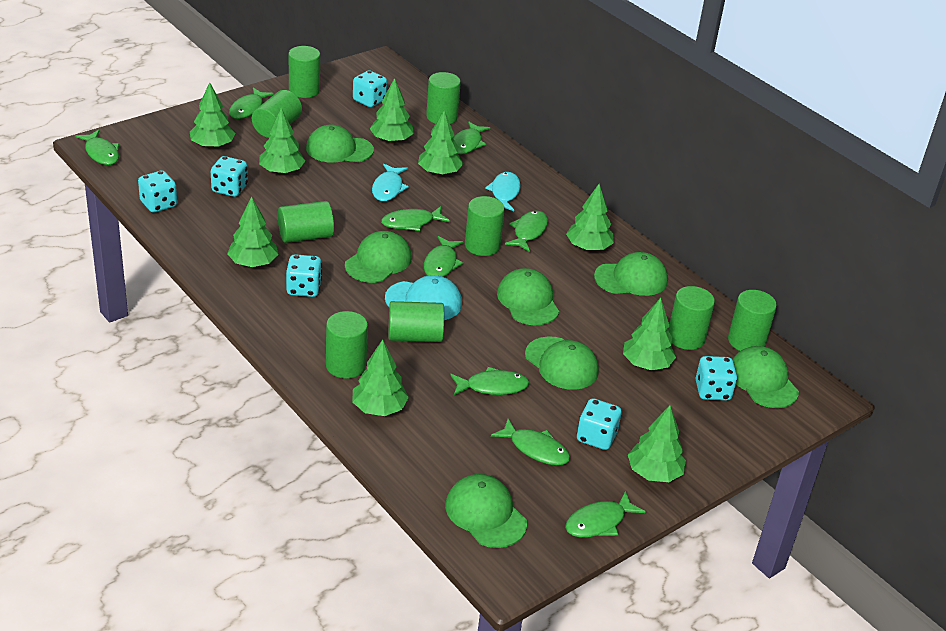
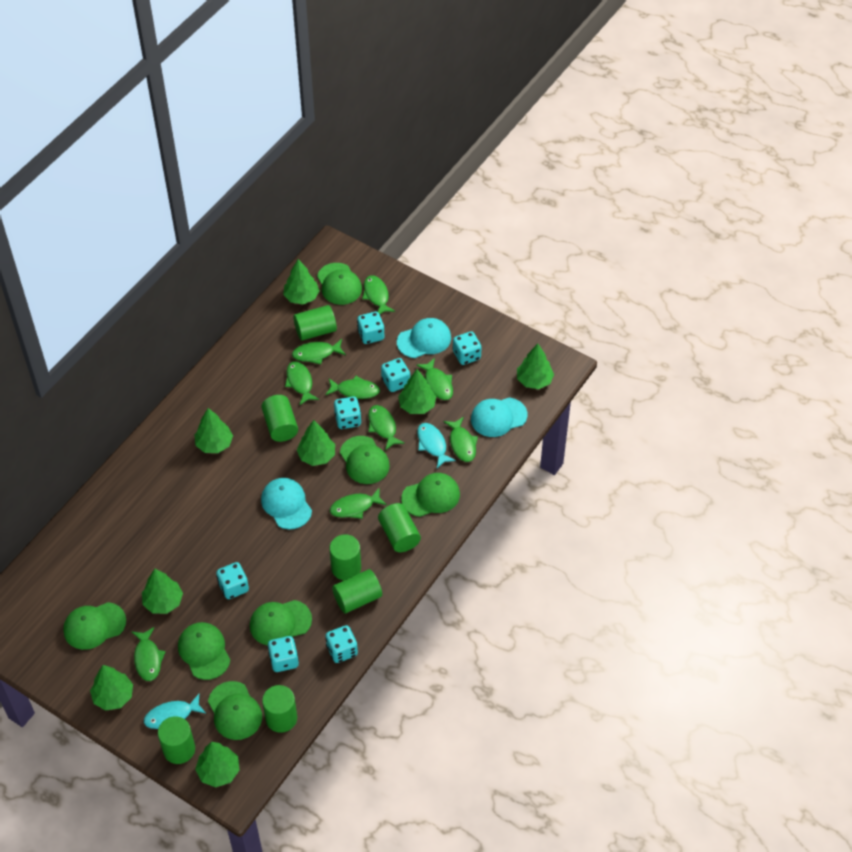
green cylinder: [252,90,302,138] [278,201,334,243] [289,46,320,98] [326,311,368,379] [389,301,444,342] [426,72,461,124] [465,196,505,256] [668,286,715,350] [728,290,777,351] = 9 -> [158,716,195,764] [261,395,298,442] [262,685,297,733] [294,305,337,341] [330,534,361,580] [332,569,382,613] [378,503,421,552] = 7
green tree: [190,82,235,149] [227,197,279,267] [259,108,305,174] [352,340,409,416] [370,78,414,143] [418,110,463,176] [566,184,614,251] [623,298,676,371] [628,405,686,482] = 9 -> [90,665,133,711] [142,569,183,614] [194,408,233,453] [195,742,239,787] [283,259,320,305] [297,420,335,466] [398,369,436,414] [517,344,554,389] = 8
turquoise cap: [385,275,462,320] = 1 -> [261,478,312,529] [397,318,451,358] [471,397,527,437] = 3
turquoise dice: [138,171,177,213] [211,156,248,197] [286,254,322,297] [353,70,387,107] [577,398,621,450] [695,356,737,401] = 6 -> [216,562,249,599] [268,636,299,672] [325,625,358,663] [334,397,362,429] [357,312,384,344] [381,358,410,392] [453,331,482,365] = 7

